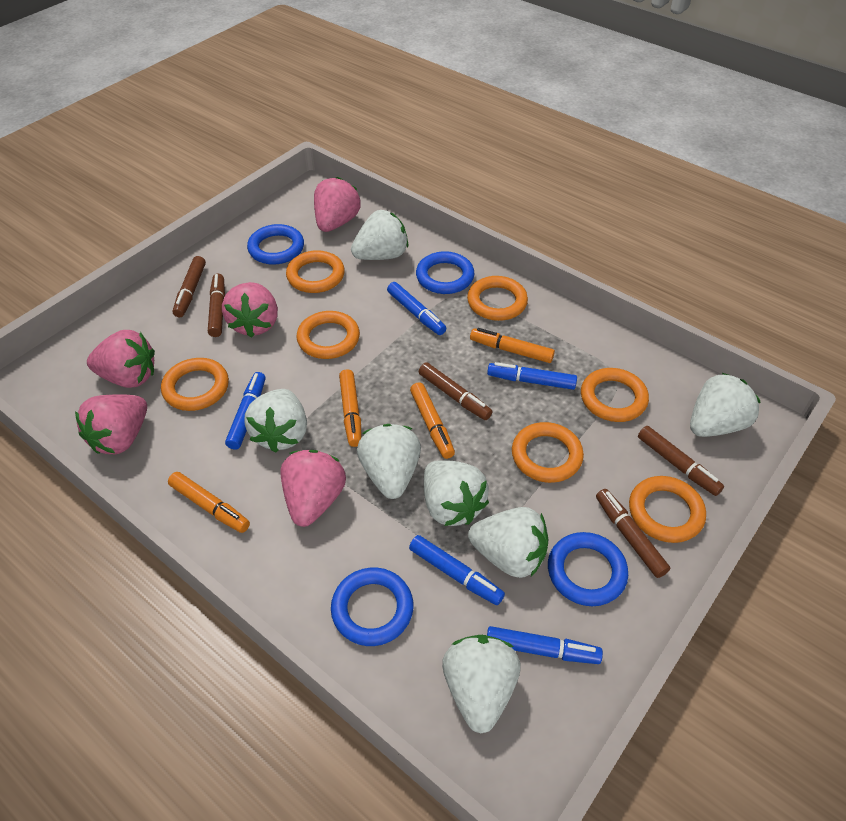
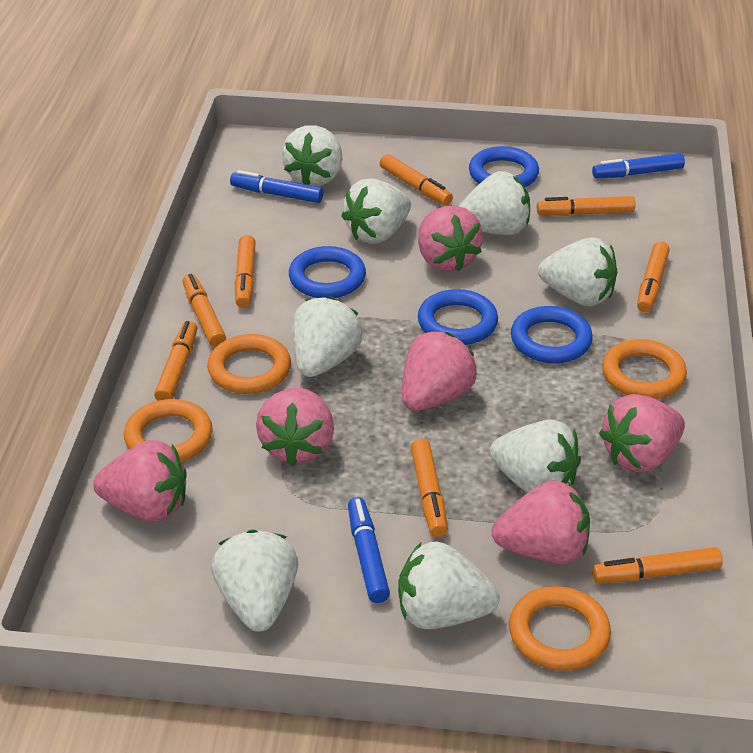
blue marker: [225,372,266,450] [387,282,446,335] [409,535,505,605] [487,362,577,390] [487,626,603,664] = 5 -> [230,170,323,203] [348,497,390,603] [592,153,685,179] = 3
brown marker: [173,256,206,317] [208,274,225,337] [419,362,492,420] [596,489,670,578] [638,426,724,496] = 5 -> none = 0
orange marker: [168,472,250,533] [339,369,362,447] [410,382,455,459] [470,328,555,363] = 4 -> [154,321,197,401] [183,274,226,347] [235,235,256,308] [379,154,453,205] [411,438,448,537] [537,196,635,216] [592,547,723,583] [637,241,670,312] = 8
orange ring: [161,358,229,411] [286,250,345,293] [297,311,360,359] [467,276,528,321] [512,422,584,483] [581,368,649,422] [629,476,706,543] = 7 -> [124,399,213,462] [207,334,291,394] [509,586,611,671] [602,339,687,399] = 4
pink strawberry: [75,394,147,454] [87,330,155,388] [222,282,278,338] [281,450,346,527] [314,177,361,232] = 5 -> [93,440,186,522] [256,388,334,466] [402,332,477,411] [418,206,483,272] [492,480,590,564] [599,394,685,473] = 6
white strawberry: [244,389,307,453] [351,210,408,260] [357,424,421,499] [424,460,489,526] [442,635,521,734] [468,507,548,578] [690,372,761,437] = 7 -> [211,530,298,632] [282,125,343,186] [292,296,362,377] [341,178,411,244] [398,542,500,629] [459,171,530,235] [490,420,581,493] [538,237,617,307] = 8

